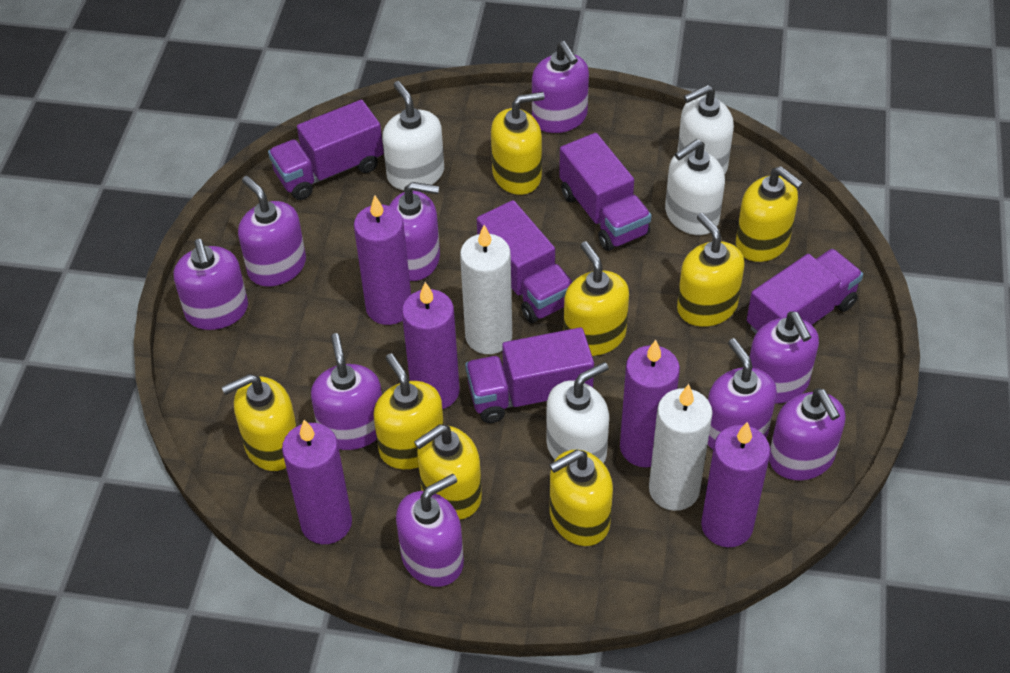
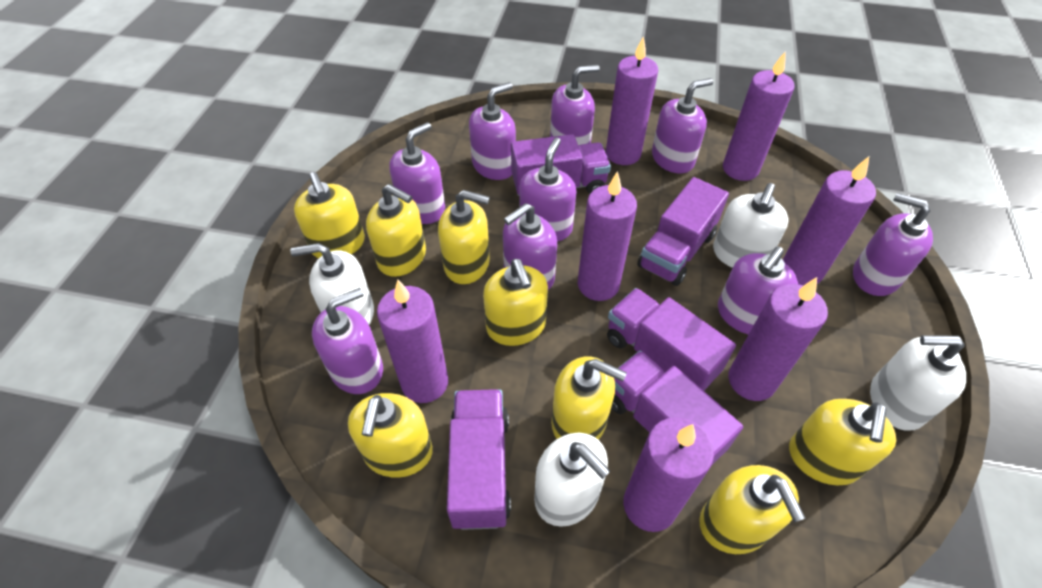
purple candle: [282,420,352,544] [354,195,411,325] [402,282,459,409] [620,340,680,467] [701,422,770,547] = 5 -> [377,279,448,403] [578,171,637,301] [606,36,658,165] [623,417,714,532] [723,52,795,181] [728,277,828,401] [783,156,876,286] = 7
white candle: [460,225,512,354] [649,384,713,511] = 2 -> none = 0

